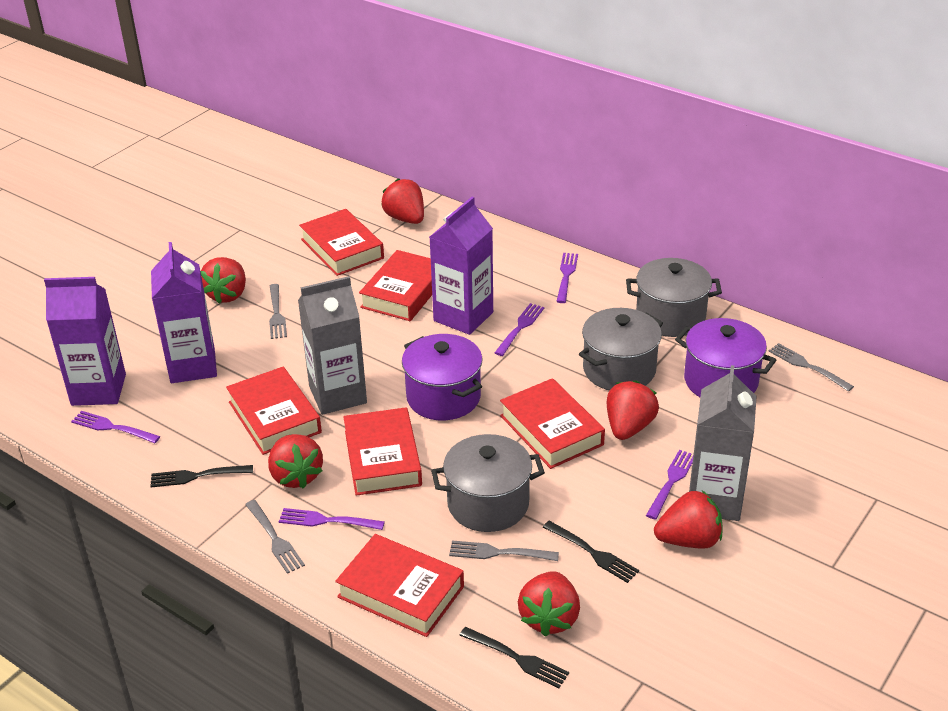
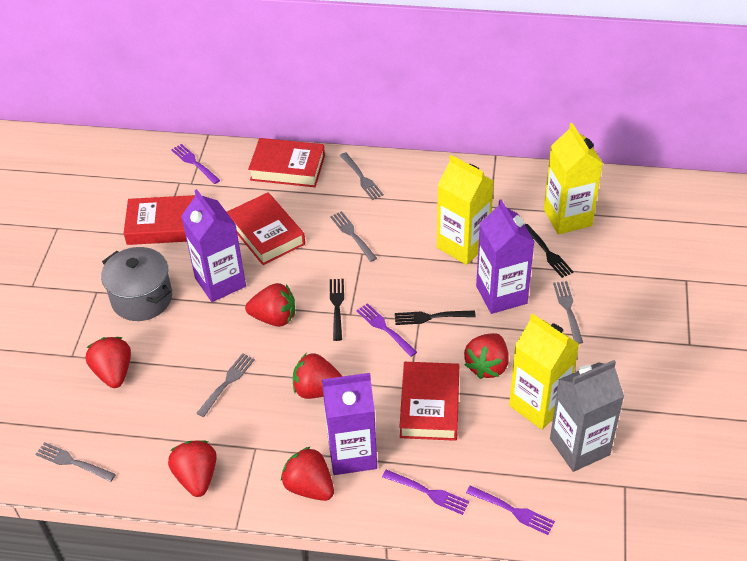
grey carton: [298,276,367,415] [689,365,757,521] = 2 -> [550,360,624,472] = 1
grey fork: [245,500,305,574] [269,284,287,339] [449,541,559,561] [768,343,854,392] = 4 -> [35,442,116,482] [196,353,255,417] [330,211,377,262] [340,152,384,200] [553,281,583,344] = 5
grey pot: [431,434,545,532] [579,308,663,391] [626,258,722,337] = 3 -> [101,247,172,321] = 1
purple fork: [71,411,160,443] [279,508,385,530] [495,303,544,356] [556,253,578,303] [646,450,693,520] = 5 -> [171,144,220,184] [356,303,417,357] [382,470,469,515] [466,485,555,535] = 4
purple pot: [402,334,483,420] [675,318,776,397] = 2 -> none = 0
red book: [226,367,322,455] [299,209,384,276] [335,534,464,637] [343,407,422,496] [359,250,432,321] [500,378,605,469] = 6 -> [123,195,196,245] [227,192,305,265] [248,138,325,187] [399,362,459,441] = 4
yellow carton: none = 0 -> [437,155,494,265] [509,314,579,430] [544,123,603,234] = 3

